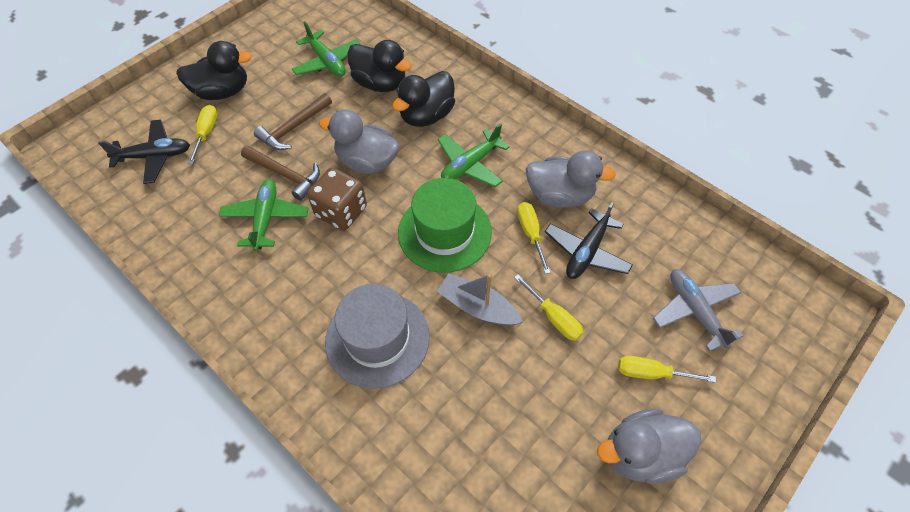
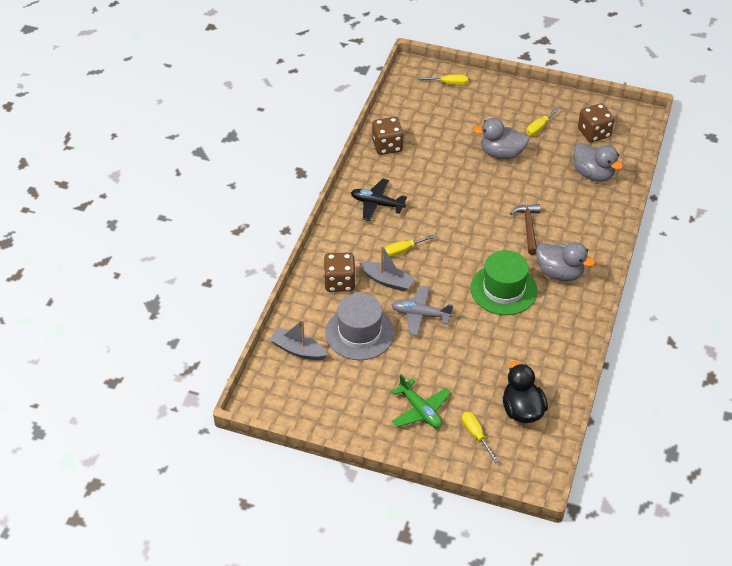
black duck: [176,41,252,100] [347,40,412,92] [392,71,455,127] = 3 -> [503,361,548,423] = 1
black plane: [98,120,190,184] [545,202,633,279] = 2 -> [351,178,407,221] = 1
brown dice: [307,167,367,231] = 1 -> [324,253,356,292] [372,117,404,155] [578,103,614,142] = 3
brown hammer: [241,146,320,201] [254,93,332,150] = 2 -> [510,204,541,255] = 1
green plane: [219,179,309,251] [292,21,361,77] [438,123,509,187] = 3 -> [391,374,451,428] = 1
grey boat: [437,273,523,326] = 1 -> [269,320,328,360] [359,246,415,291] = 2

